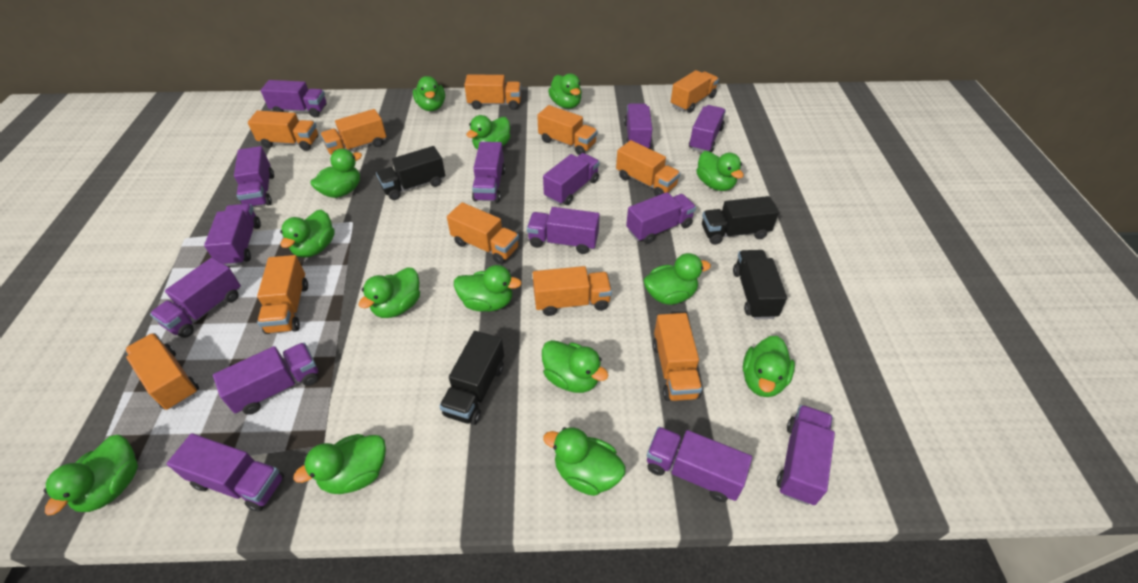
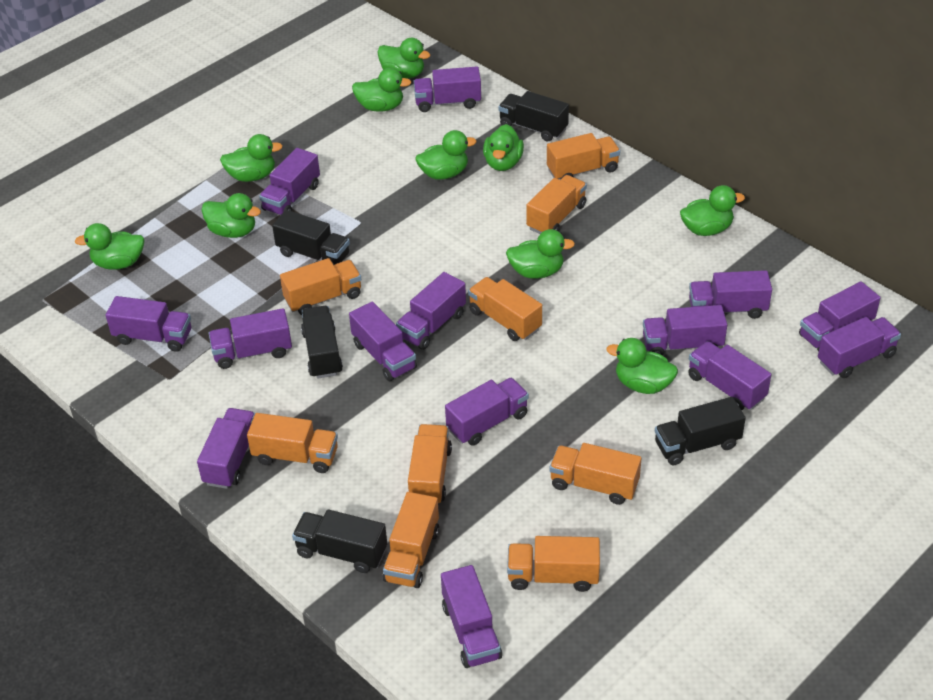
black truck: [376,146,445,200] [439,331,504,425] [702,196,779,245] [733,250,787,319] = 4 -> [272,210,350,265] [292,510,387,573] [301,306,343,379] [498,91,569,141] [655,397,746,465] = 5
green duck: [44,435,138,515] [280,210,335,258] [293,434,386,494] [310,149,362,198] [359,267,420,318] [413,76,445,111] [454,265,522,312] [466,115,511,150] [542,340,608,393] [543,427,626,496] [548,74,582,109] [644,253,711,305] [696,151,744,191] [743,336,795,397] = 14 -> [75,223,145,270] [202,193,261,238] [220,134,283,182] [352,68,412,112] [377,38,430,79] [416,130,476,180] [483,124,524,171] [506,229,575,279] [606,338,678,394] [680,185,745,236] = 10
orange truck: [125,333,199,410] [248,111,318,151] [257,255,308,334] [320,109,386,155] [447,202,519,264] [464,75,521,110] [533,266,612,316] [537,105,598,155] [616,140,680,196] [653,313,702,401] [671,70,719,113] = 11 -> [247,413,338,473] [280,258,361,315] [383,492,439,588] [408,424,452,503] [468,277,542,341] [507,536,600,592] [526,175,587,234] [547,133,620,179] [549,443,641,505] = 9

